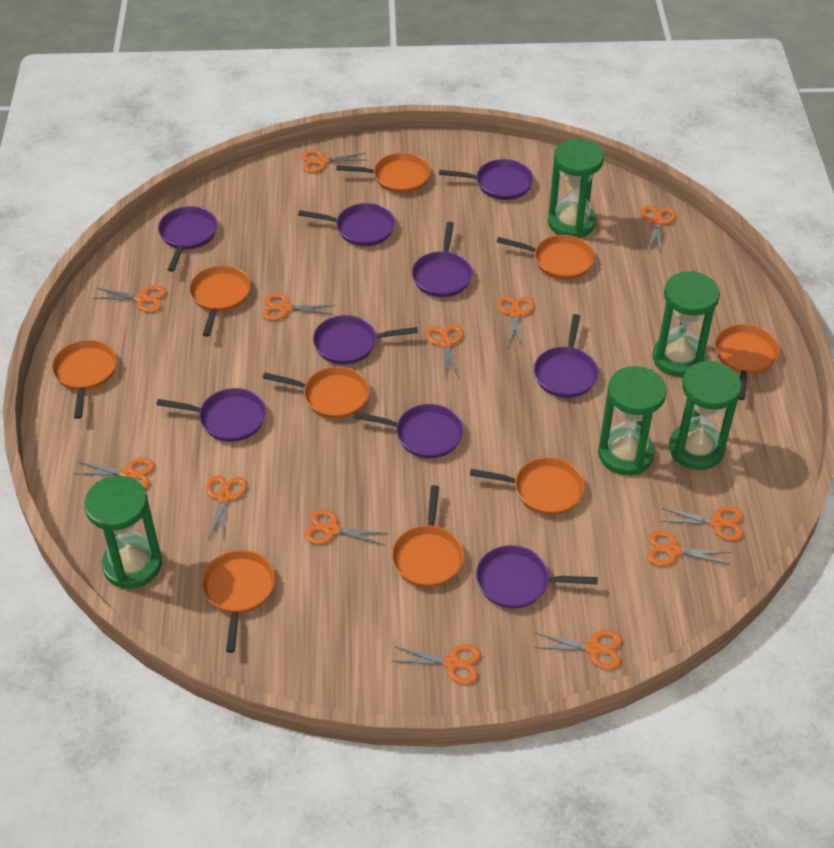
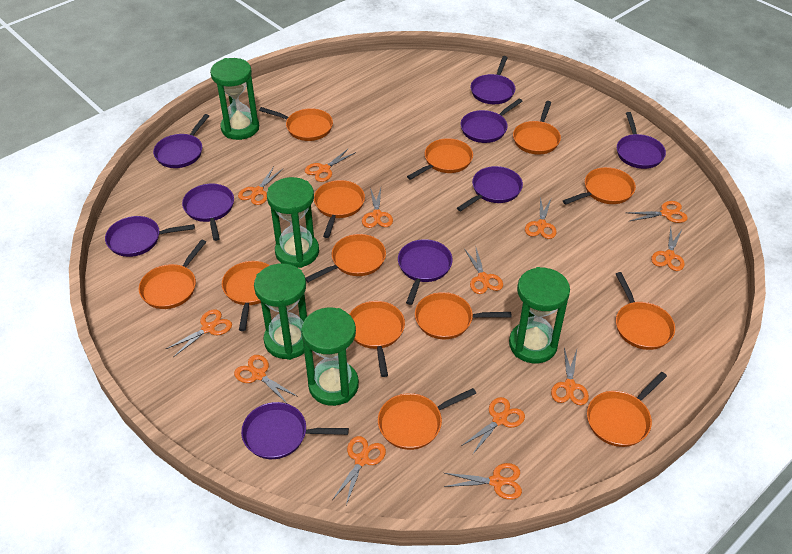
orange pan: [52,340,117,419] [189,265,251,337] [202,550,275,653] [263,366,369,419] [336,153,431,193] [392,485,464,587] [470,457,585,515] [497,235,595,280] [715,324,779,400] = 9 -> [139,239,206,309] [222,261,270,331] [259,107,333,141] [305,234,386,282] [314,180,365,238] [349,301,405,377] [378,388,476,450] [407,138,473,180] [415,292,511,339] [513,101,561,155] [563,167,636,205] [587,372,667,447] [616,272,675,350] = 13

